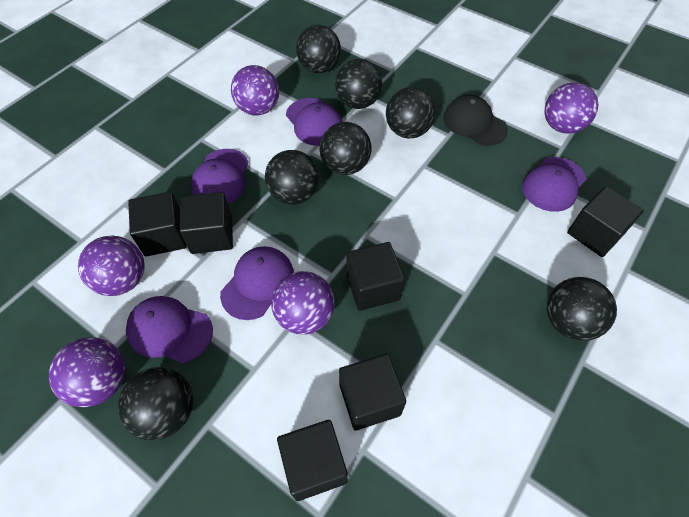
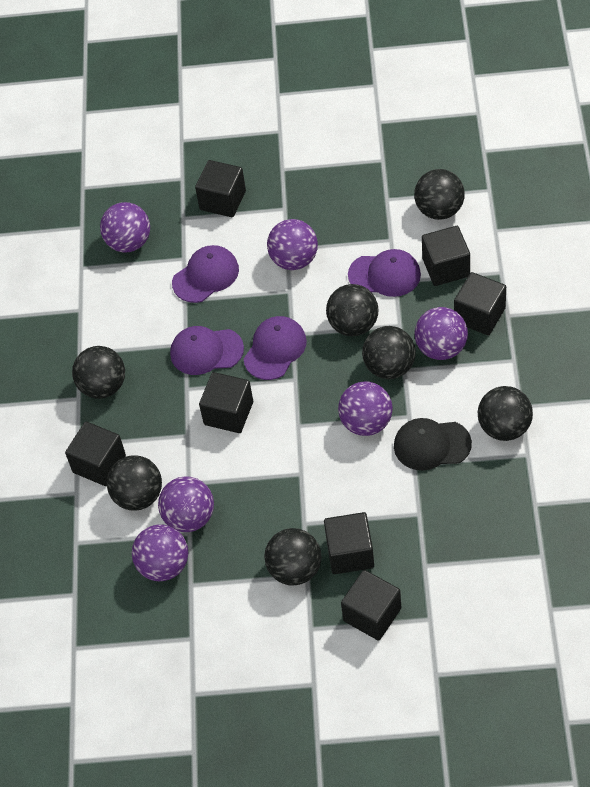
black cube: [128,192,187,257] [180,192,233,254] [277,420,348,501] [339,354,406,431] [346,242,405,311] [567,186,644,257] = 6 -> [65,421,126,486] [195,160,246,217] [199,372,253,433] [324,512,374,574] [341,570,401,641] [422,226,470,286] [454,272,506,336] = 7
purple ball: [49,337,125,407] [78,236,145,296] [231,65,279,116] [271,271,335,335] [545,82,598,134] = 5 -> [100,202,150,252] [132,524,189,581] [158,476,214,532] [267,219,318,270] [338,382,393,436] [415,307,468,360] = 6
purple cap: [126,296,213,363] [191,149,248,204] [220,246,294,320] [286,98,342,146] [522,157,586,212] = 5 -> [170,326,244,375] [172,245,239,303] [244,316,307,380] [348,249,421,297] = 4

